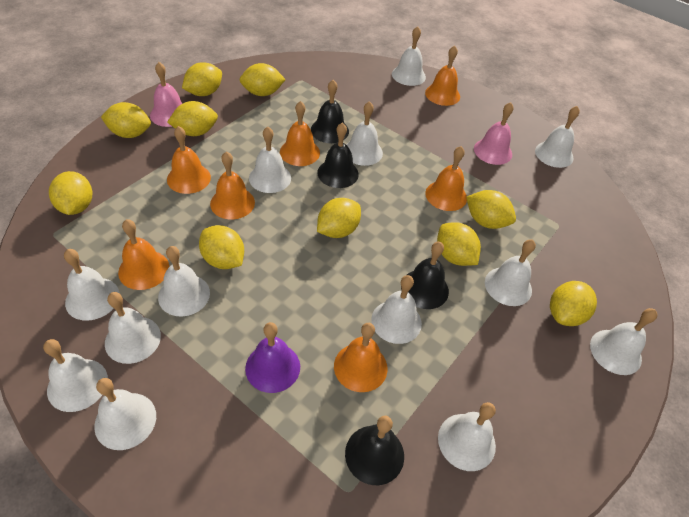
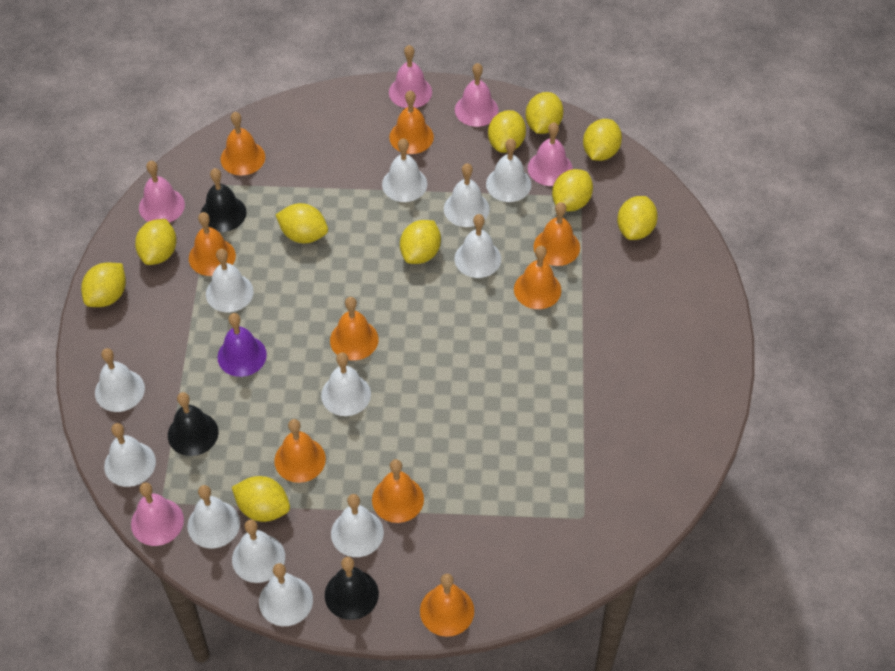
black bell: [311,80,349,143] [317,123,359,188] [345,416,404,485] [401,242,449,309] = 4 -> [168,392,219,456] [201,168,247,232] [325,557,379,620] = 3
orange bell: [118,219,169,290] [167,126,211,194] [210,152,255,220] [280,101,320,166] [334,323,387,392] [425,46,460,106] [425,146,467,211] = 7 -> [189,212,236,276] [220,112,265,176] [274,419,326,483] [330,297,379,360] [372,459,424,523] [389,90,434,154] [420,574,474,637] [514,246,561,309] [533,202,580,266] = 9
pink bell: [150,62,182,127] [474,102,514,165] = 2 -> [131,482,184,546] [139,161,185,223] [389,45,432,108] [455,63,498,127] [528,122,573,186] = 5
white bell: [43,339,108,412] [64,249,120,321] [94,378,156,450] [105,292,161,364] [158,246,210,317] [249,127,291,193] [346,101,383,166] [371,275,422,344] [392,26,426,86] [438,402,496,471] [485,239,536,306] [535,106,580,168] [590,308,657,375] = 13 -> [95,348,145,412] [104,423,156,487] [187,485,240,549] [206,249,254,312] [232,520,285,583] [259,563,313,626] [321,352,371,416] [331,494,384,557] [382,138,427,202] [444,163,490,227] [454,214,501,278] [486,139,531,202] = 12

